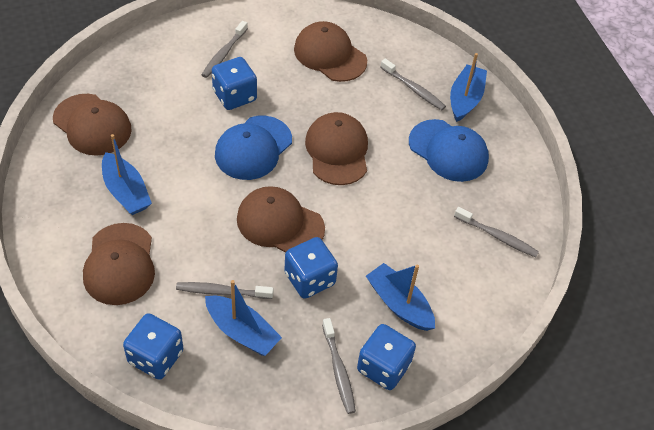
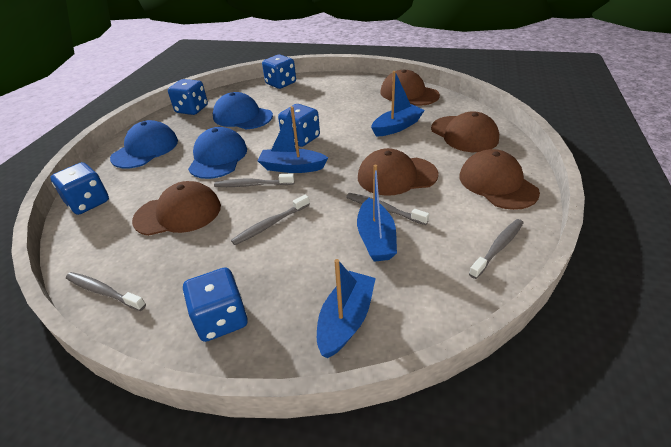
blue cap: [215,116,292,180] [409,119,489,182] = 2 -> [110,120,178,168] [188,127,247,179] [213,92,273,129] = 3
blue dice: [123,313,184,380] [212,57,257,110] [285,237,338,299] [357,324,416,390] = 4 -> [50,162,109,215] [168,79,208,115] [183,267,248,342] [262,55,296,89] [278,104,320,147] = 5

